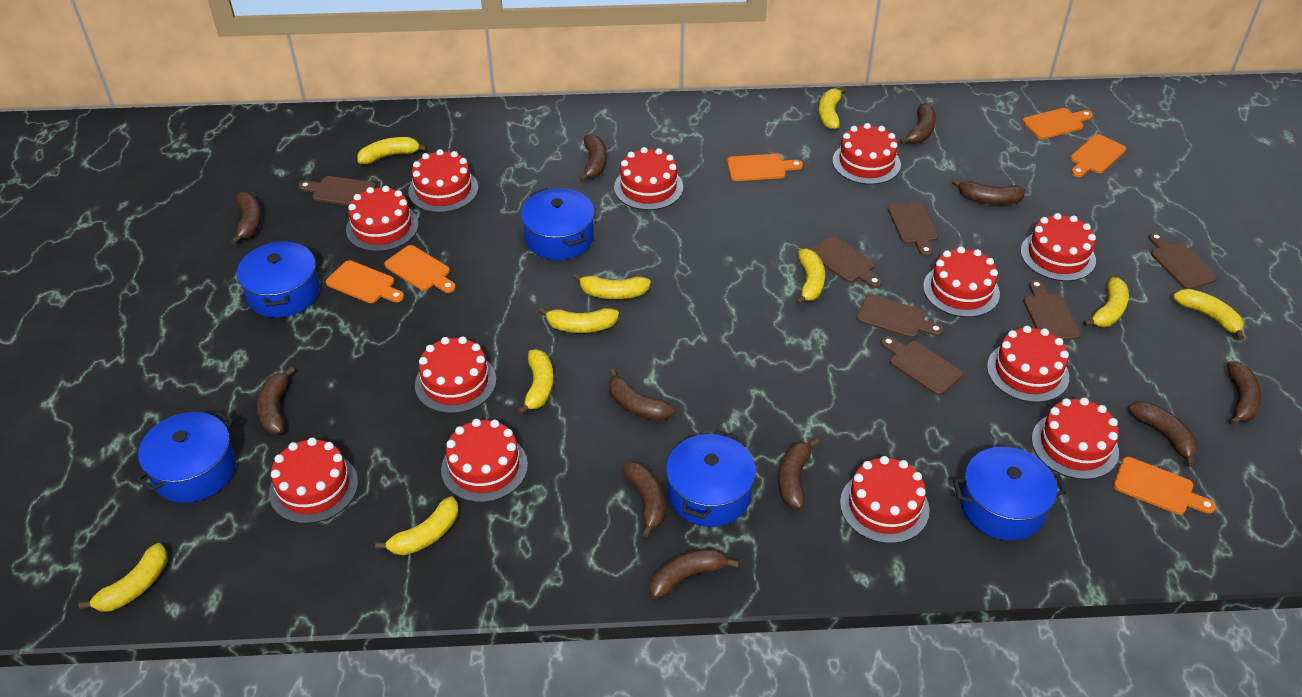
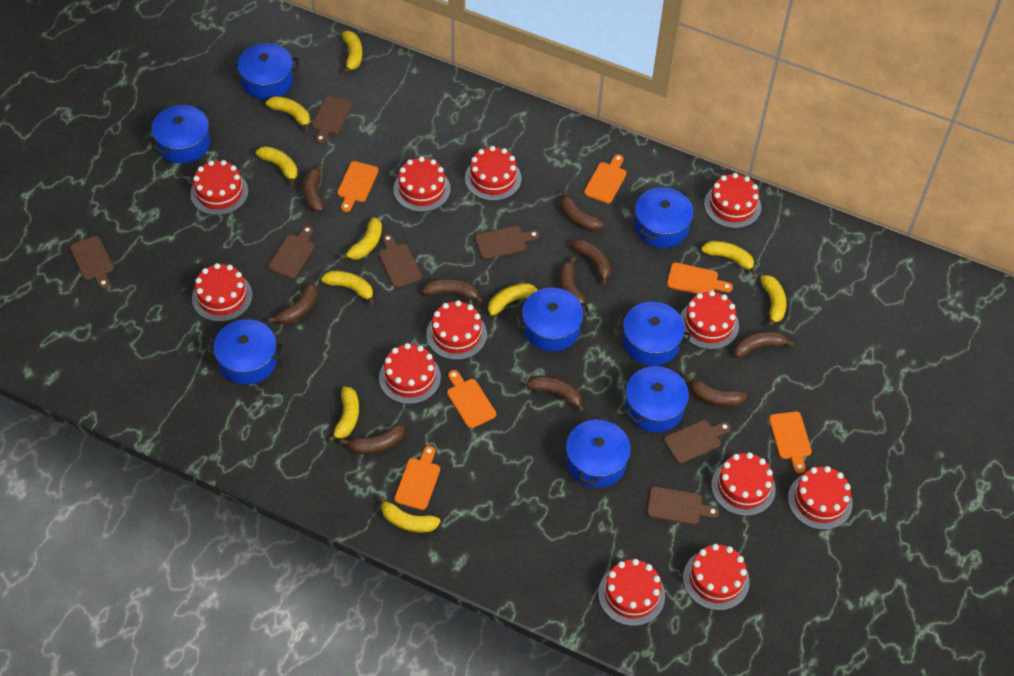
blue pot: [136,411,236,503] [237,240,320,318] [521,188,595,260] [666,431,756,527] [953,447,1066,541] = 5 -> [151,105,210,163] [207,319,284,385] [231,43,300,100] [515,287,590,351] [566,416,631,488] [616,302,692,366] [625,366,689,433] [634,187,694,248] = 8
brown banana: [231,192,262,244] [257,367,295,434] [579,134,607,182] [609,369,675,421] [622,462,665,538] [650,548,739,599] [778,438,819,509] [900,103,936,144] [952,178,1026,205] [1128,402,1198,467] [1227,361,1262,425] = 11 -> [269,282,318,324] [303,164,324,212] [340,424,404,454] [422,278,483,303] [526,376,584,412] [559,256,587,307] [560,190,604,231] [571,239,611,285] [687,374,747,407] [734,331,794,358] = 10

